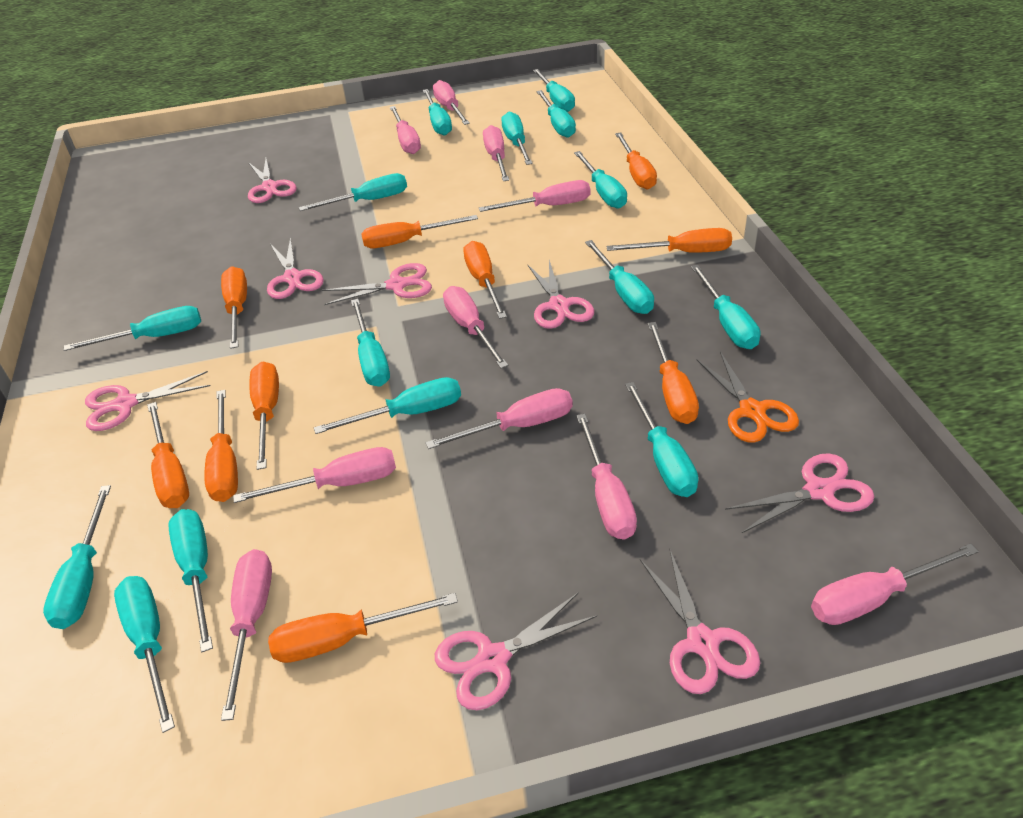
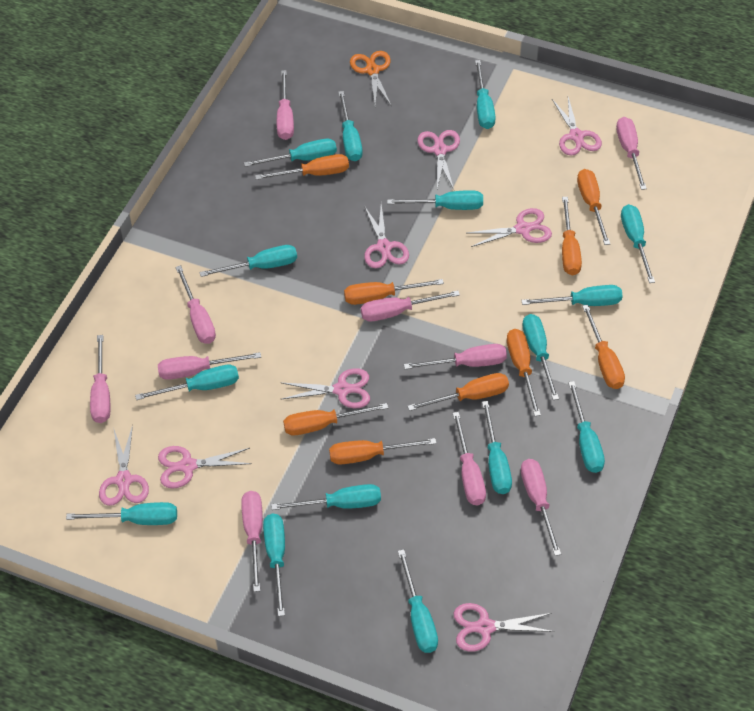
orange screwdriver: [147,402,189,508] [204,390,238,502] [221,266,247,349] [249,362,279,470] [268,593,458,663] [361,215,478,248] [463,241,507,319] [606,228,732,253] [615,132,657,190] [648,322,699,424] = 10 -> [255,154,349,180] [283,403,388,435] [329,438,437,464] [344,279,444,305] [407,373,509,411] [507,329,541,416] [562,197,582,275] [577,169,610,245] [582,305,625,389] = 9

